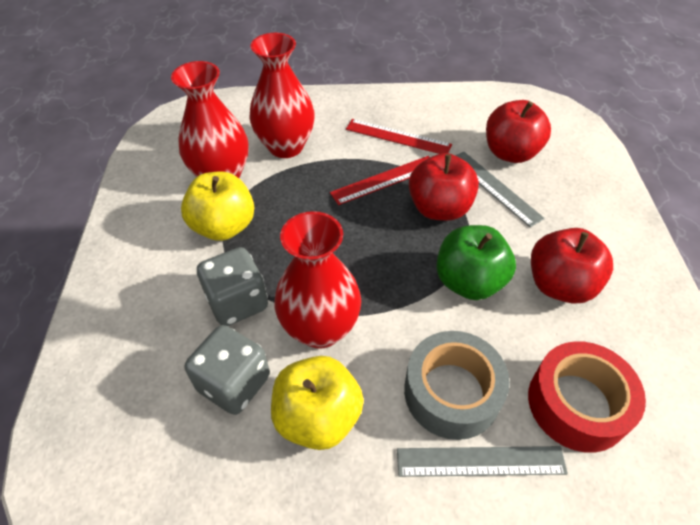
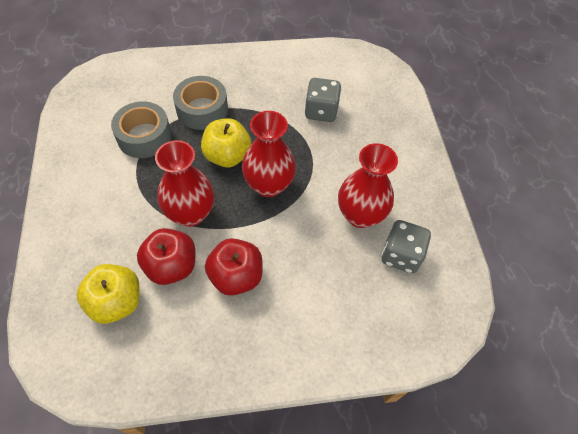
green apple: [436,225,516,300] = 1 -> none = 0
grey ruler: [397,446,568,477] [455,151,545,227] = 2 -> none = 0
grey tape: [404,331,510,440] = 1 -> [111,101,171,158] [173,76,228,130] = 2
red apple: [409,153,479,221] [486,100,551,163] [531,228,613,304] = 3 -> [137,228,195,285] [205,238,263,296] = 2
red ruler: [330,156,430,205] [346,119,452,154] = 2 -> none = 0
red tape: [528,341,646,453] = 1 -> none = 0

